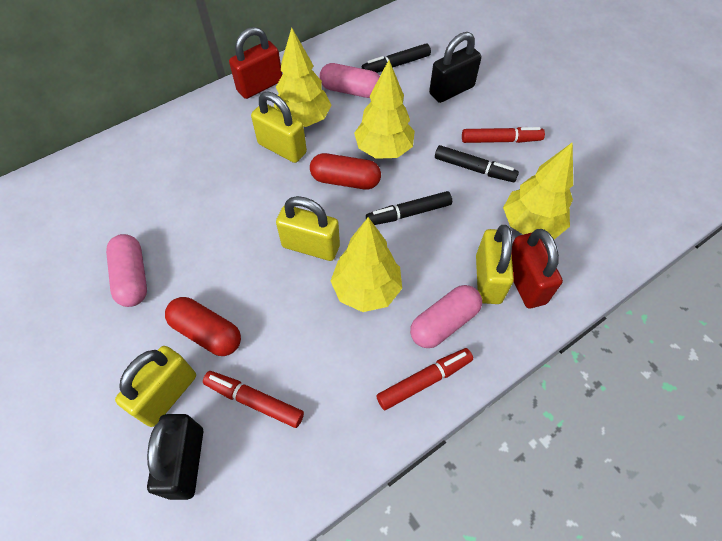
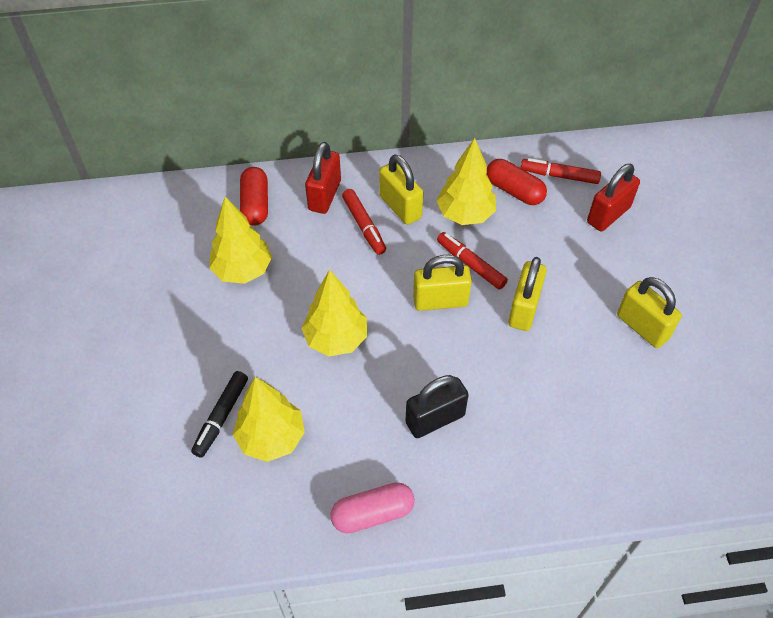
black marker: [362,44,431,73] [366,191,452,225] [435,145,519,182] = 3 -> [191,371,248,458] = 1
black padlock: [147,414,203,500] [429,32,482,103] = 2 -> [406,375,469,438] = 1
pink capsule: [106,234,147,307] [319,63,380,98] [410,285,482,348] = 3 -> [330,482,415,534] = 1

